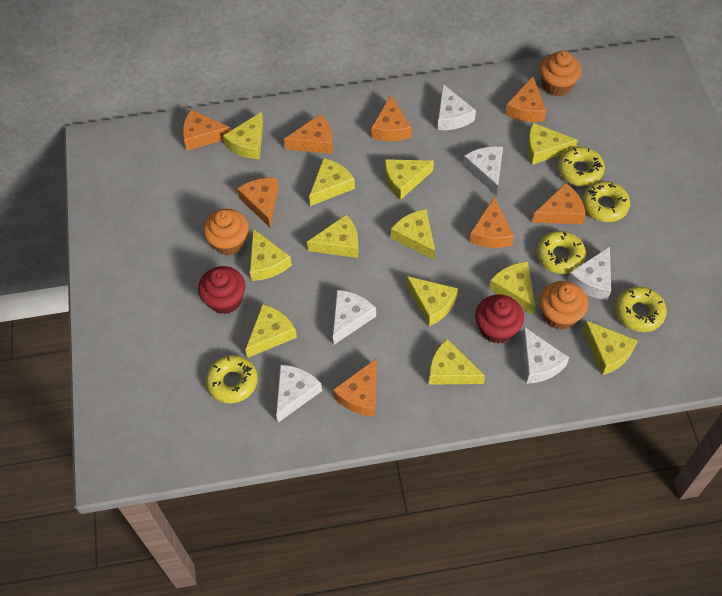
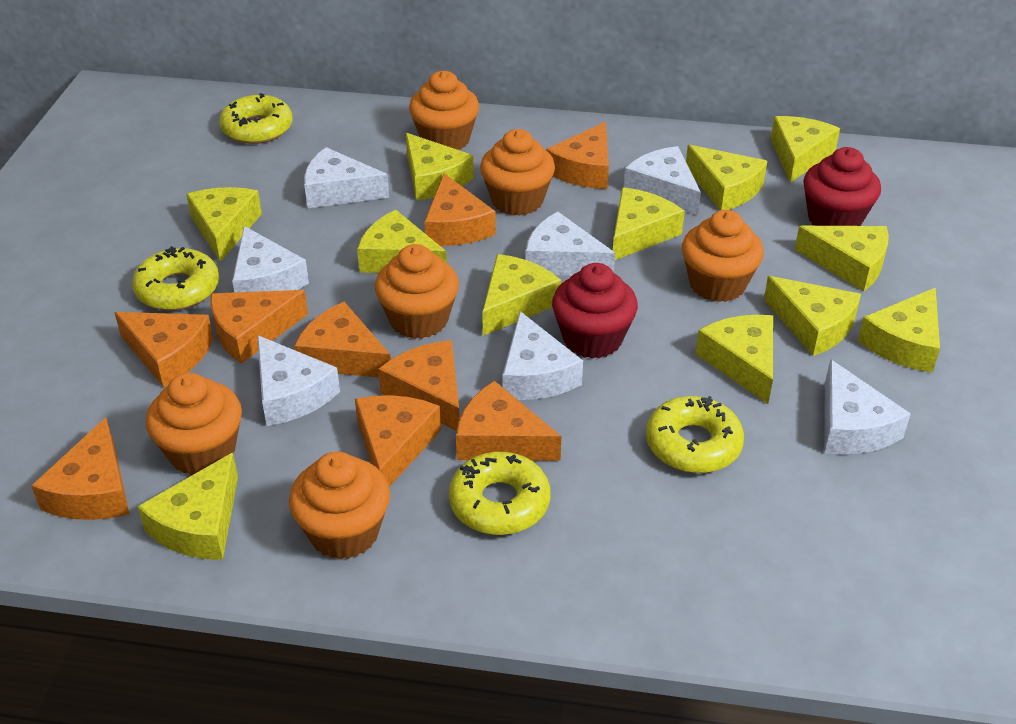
orange cheese: [183,110,231,151] [237,178,279,227] [284,114,333,154] [333,359,377,417] [371,95,412,141] [469,197,514,248] [505,76,546,122] [532,183,586,224] = 8 -> [31,417,129,520] [114,312,214,387] [210,290,308,364] [294,302,391,377] [355,395,441,487] [378,340,460,431] [424,173,496,246] [456,381,561,461] [546,122,609,189] = 9
orange cupcake: [203,209,249,255] [539,50,582,96] [539,281,588,330] = 3 -> [146,373,242,475] [289,452,390,560] [375,244,459,339] [409,71,479,150] [480,129,555,216] [682,210,764,302] = 6
white cheese: [276,365,322,423] [333,290,376,344] [437,84,476,130] [463,146,503,196] [522,327,569,384] [568,247,611,300] = 6 -> [232,226,309,293] [257,335,340,426] [304,147,389,209] [503,311,583,400] [525,212,615,276] [624,146,701,215] [824,359,911,454] = 7
yellow donut: [206,355,258,403] [537,231,586,274] [558,147,605,186] [582,181,630,222] [615,286,667,332] = 5 -> [132,246,219,311] [219,93,293,144] [449,452,550,535] [646,396,744,473] = 4

